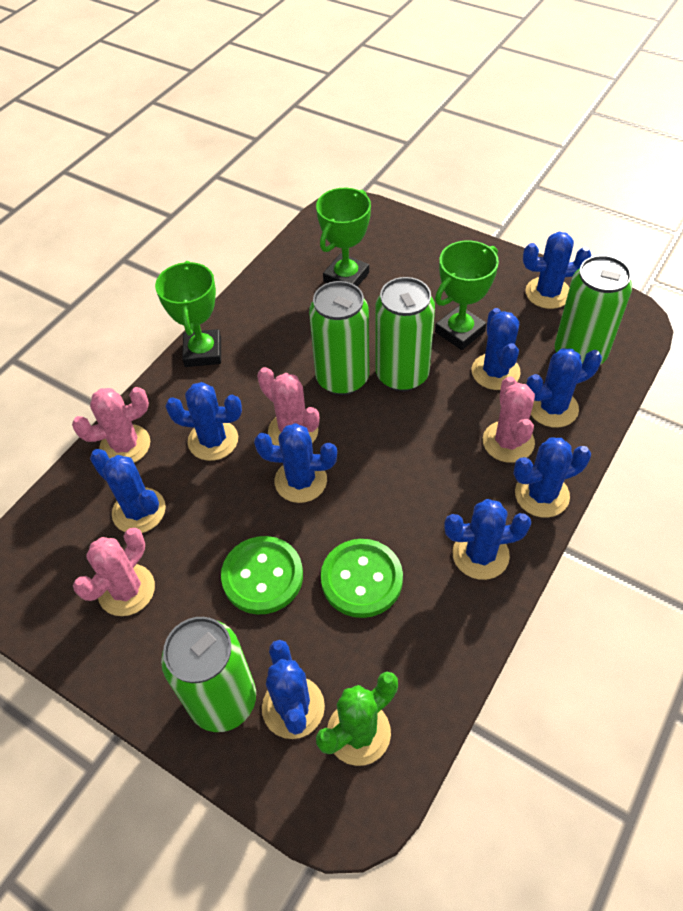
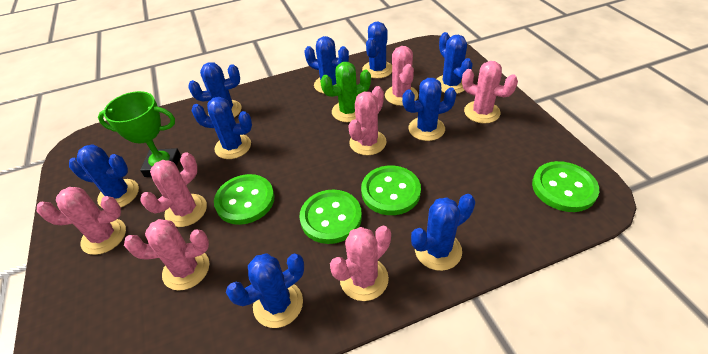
green button: [221,536,303,615] [321,539,403,618] = 2 -> [214,174,275,225] [300,189,362,244] [361,165,421,215] [532,161,599,212] = 4
green can: [161,617,256,732] [309,281,369,395] [375,277,435,391] [554,255,632,365] = 4 -> none = 0
green trophy: [155,261,221,367] [316,188,371,287] [435,240,499,350] = 3 -> [98,91,181,177] = 1
pink cactus: [72,387,150,463] [73,528,155,616] [257,367,319,446] [483,376,535,463] = 4 -> [37,187,126,255] [124,219,209,291] [141,152,207,227] [330,226,391,301] [348,86,387,155] [385,46,418,106] [462,61,518,123] = 7

